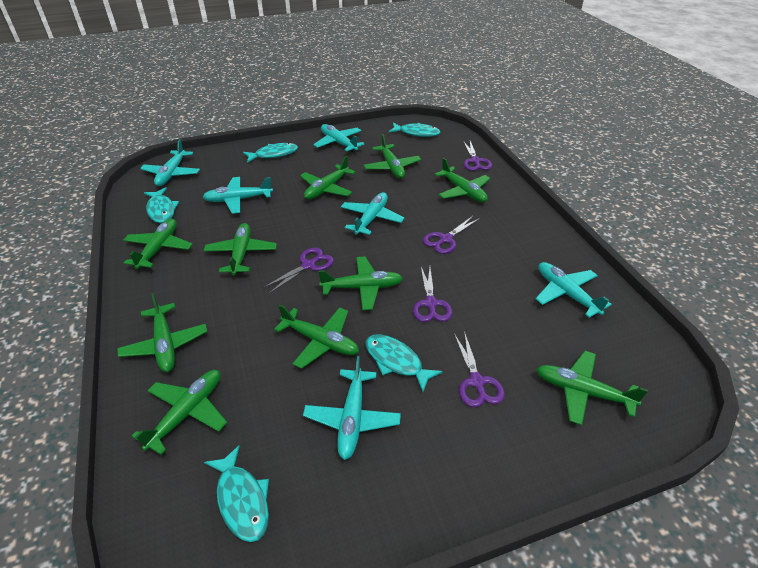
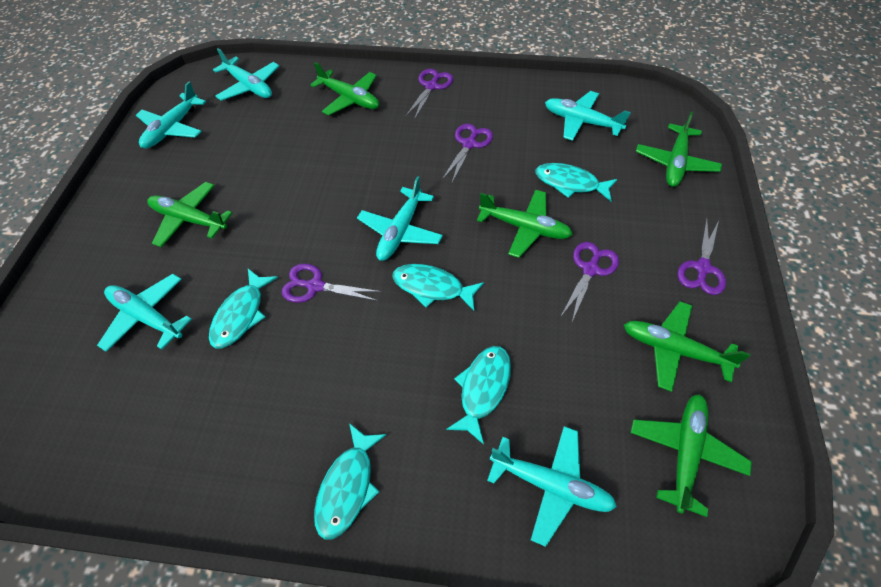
green plane: [117,293,207,372] [123,219,192,269] [132,370,227,455] [203,223,277,275] [274,305,359,369] [300,156,356,200] [318,256,403,310] [364,134,421,179] [434,158,490,202] [536,351,648,425] = 10 -> [147,182,233,247] [310,62,379,115] [477,190,573,258] [624,301,750,392] [631,394,752,517] [636,112,722,187] = 6

